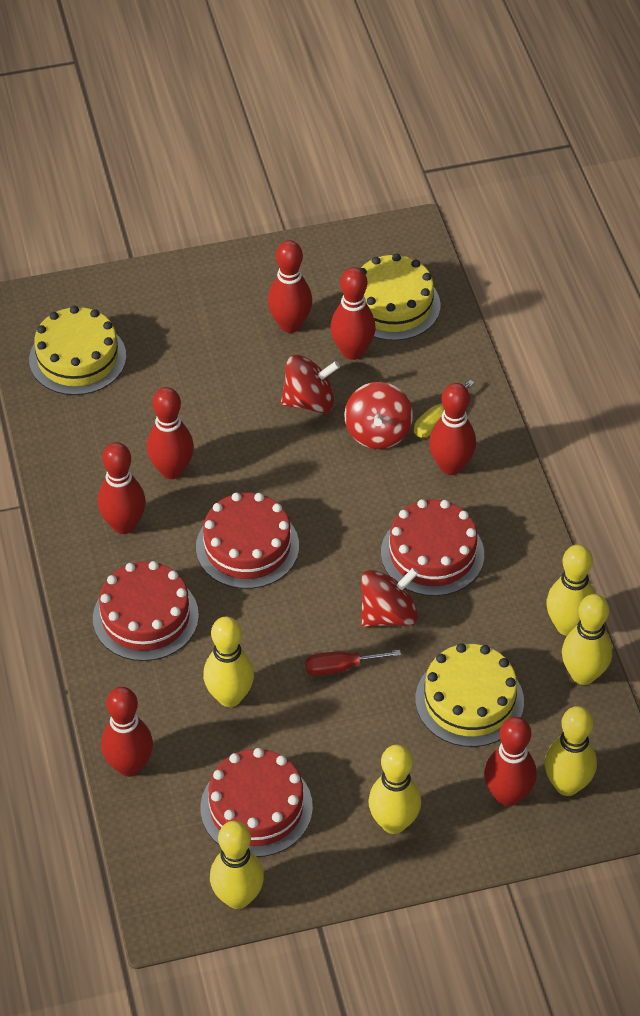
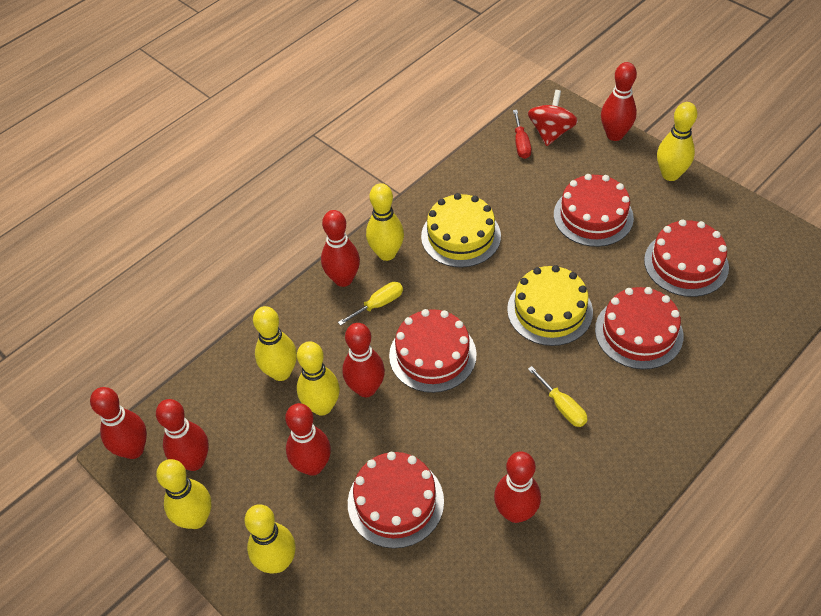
red cake: [93,561,199,661] [196,492,299,589] [200,748,313,857] [381,499,484,596] = 4 -> [348,452,444,548] [389,309,477,393] [554,174,634,247] [595,287,683,369] [644,219,729,297] = 5
red spinning top: [281,355,340,413] [344,382,413,449] [361,568,419,627] = 3 -> [528,90,578,146] = 1
yellow cake: [29,306,126,395] [360,253,440,341] [416,643,524,747] = 3 -> [421,193,501,268] [507,265,593,346] = 2
yellow screwdriver: [414,380,475,437] = 1 -> [338,282,403,326] [528,366,588,427] = 2

